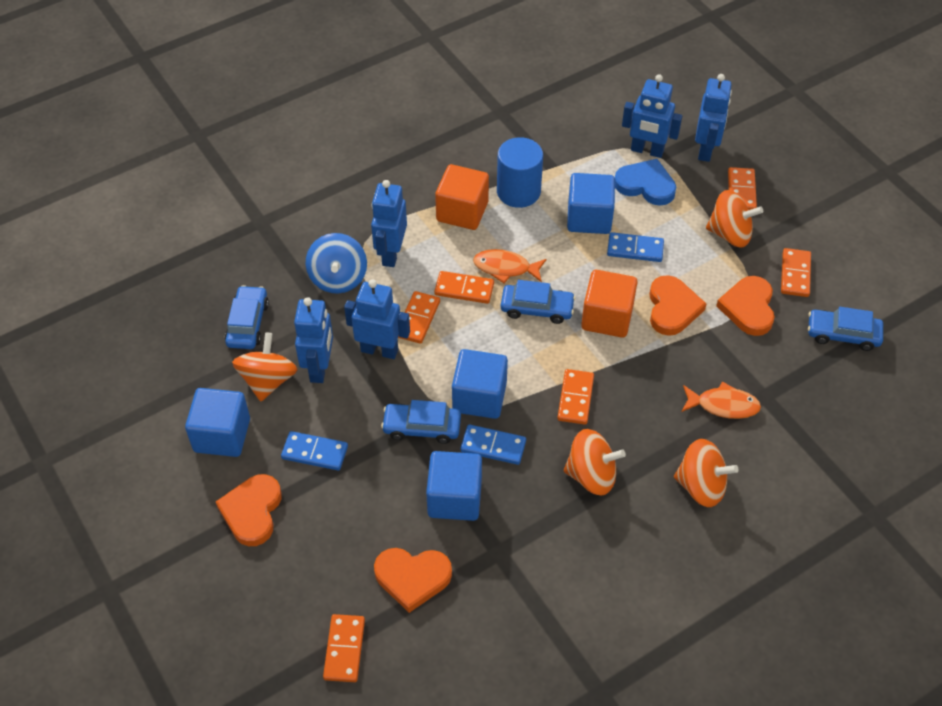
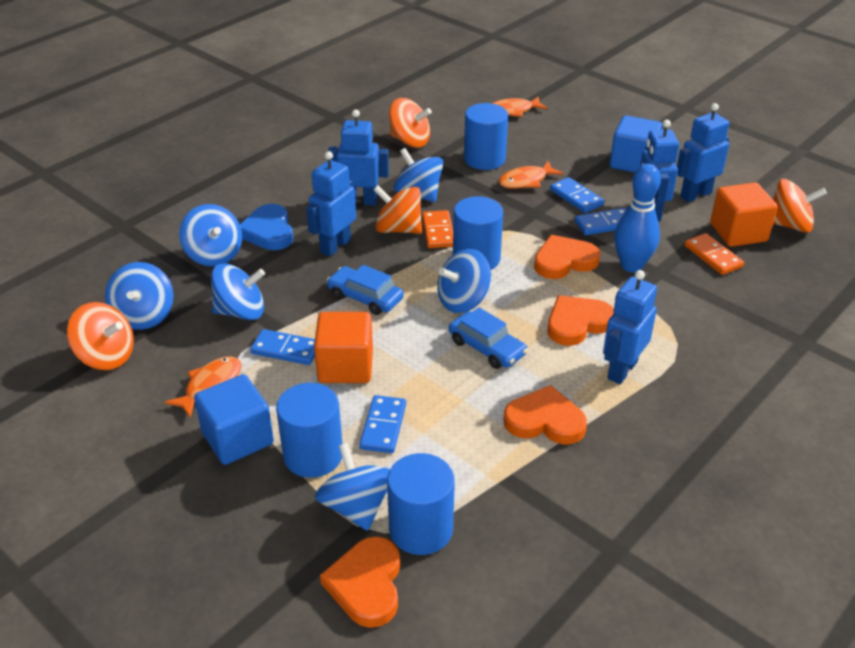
blue bowling pin: none = 0 -> [614,164,661,273] = 1
blue car: [225,285,269,349] [381,400,461,444] [501,280,576,324] [808,307,883,351] = 4 -> [327,265,404,315] [449,307,528,369] = 2
blue cube: [185,388,250,457] [426,451,482,521] [452,349,508,419] [567,173,615,234] = 4 -> [194,374,274,465] [610,115,662,173] = 2
blue cylinder: [497,137,543,208] = 1 -> [276,383,342,478] [387,453,455,555] [453,196,503,270] [464,103,508,170] = 4
blue domino: [281,431,348,470] [460,424,526,465] [607,232,664,262] = 3 -> [250,329,315,365] [360,395,406,453] [550,177,604,213] [575,208,626,235] = 4
blue spinning top: [306,233,367,294] = 1 -> [105,262,174,330] [179,204,242,266] [211,263,265,320] [315,443,390,531] [394,148,443,202] [437,249,491,313] = 6
orange domino: [323,614,365,682] [398,291,440,344] [434,271,494,304] [557,369,594,425] [728,167,757,210] [781,248,811,297] = 6 -> [422,210,453,248] [685,233,744,275] = 2
orange fish: [473,249,546,283] [682,381,761,419] = 2 -> [164,356,242,417] [492,96,548,117] [499,161,564,188] = 3

